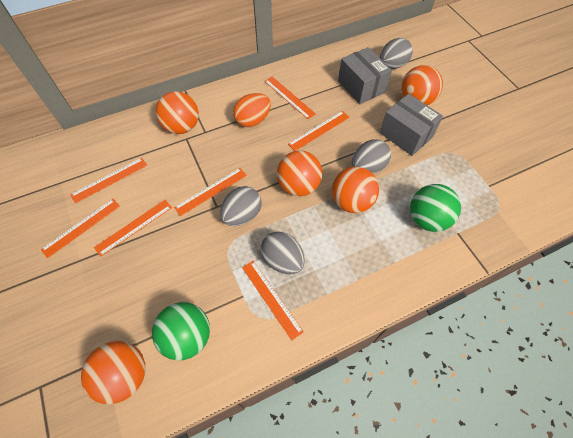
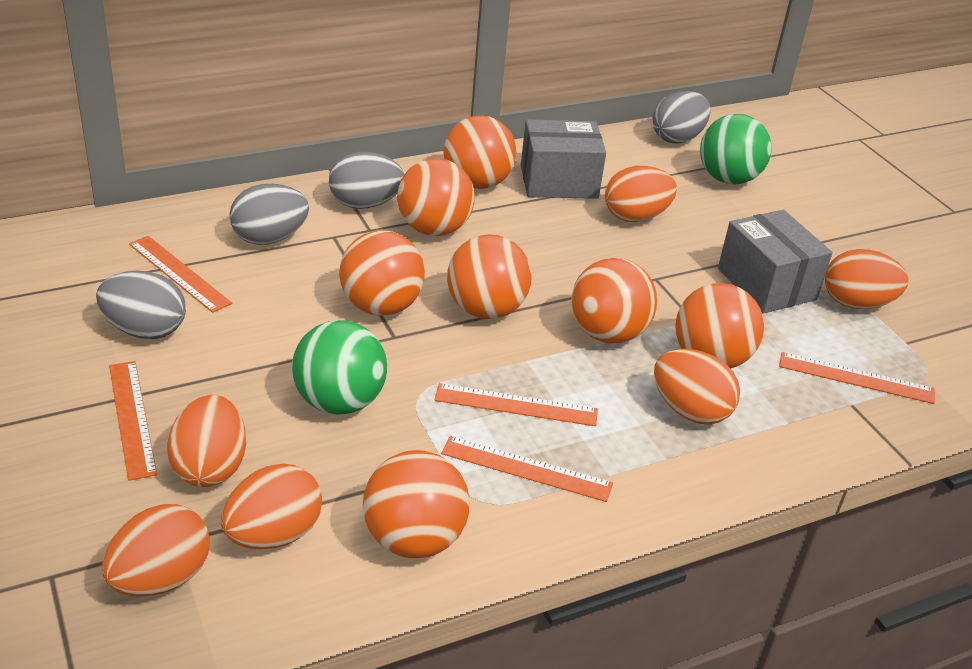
orange ball: [81,341,145,404] [156,91,199,134] [277,150,322,196] [332,167,379,213] [401,65,443,106] = 5 -> [339,230,425,316] [363,450,469,558] [397,158,475,236] [444,115,516,189] [447,234,532,319] [571,258,657,343] [675,283,764,369] = 7
orange egg: [233,93,271,127] = 1 -> [102,504,210,596] [167,395,246,487] [221,464,322,549] [605,166,677,222] [654,349,740,425] [825,249,908,309] = 6
orange ruler: [41,199,120,258] [71,158,147,203] [94,200,172,257] [174,168,247,216] [242,260,304,340] [264,77,316,119] [288,111,350,151] = 7 -> [109,361,157,481] [129,236,232,313] [434,383,598,426] [441,436,613,502] [779,352,935,404] = 5

